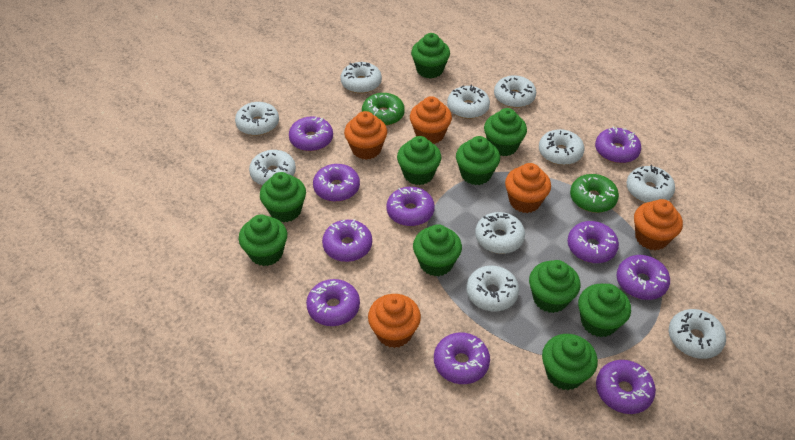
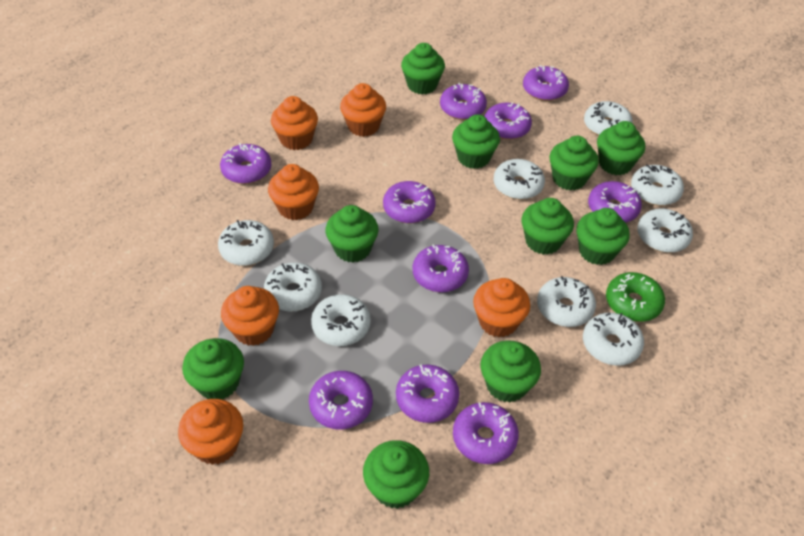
green donut: [362,93,405,126] [570,174,619,213] = 2 -> [606,272,665,322] = 1
orange cupcake: [344,111,387,160] [368,294,421,348] [410,96,452,144] [505,163,551,213] [634,199,683,250] = 5 -> [178,399,243,465] [221,286,279,346] [268,164,319,220] [271,96,318,150] [340,83,386,137] [473,278,530,337] = 6
white donut: [235,102,279,136] [249,150,296,185] [341,62,382,93] [447,85,490,119] [466,266,519,312] [475,212,525,254] [494,75,536,108] [539,129,584,165] [626,165,675,203] [669,309,726,359] = 10 -> [218,220,274,266] [264,262,322,312] [311,294,371,346] [493,159,545,200] [537,276,596,327] [583,312,644,366] [584,101,633,136] [631,164,684,206] [637,209,693,253] = 9

